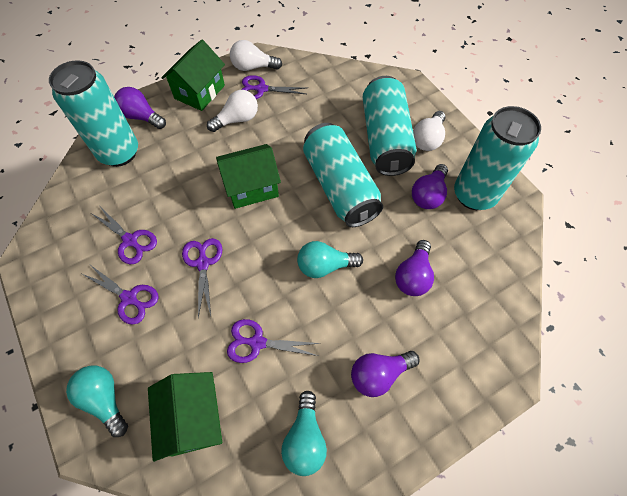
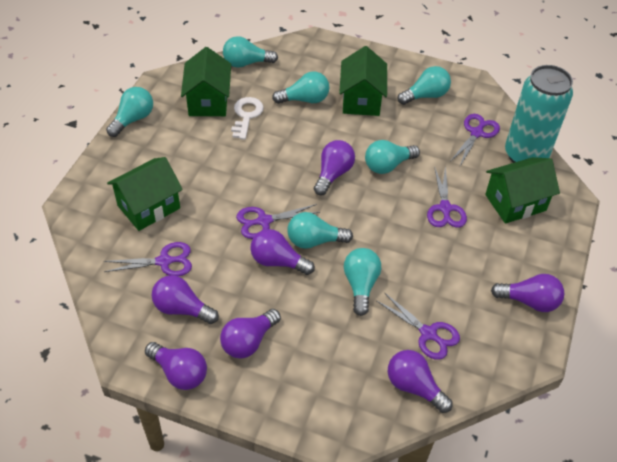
green house: [148,372,222,462] [161,40,225,111] [216,144,281,209] = 3 -> [107,157,183,231] [181,47,231,116] [339,46,387,116] [485,157,560,224] = 4
purple light bulb: [114,87,166,129] [351,351,419,397] [395,240,434,296] [412,164,448,209] = 4 -> [145,342,207,390] [151,275,219,324] [220,309,281,358] [251,229,315,275] [314,140,355,195] [388,350,453,413] [491,274,564,312] = 7
turquoise can: [49,60,138,167] [303,123,383,227] [362,76,416,176] [454,106,541,210] = 4 -> [505,65,573,163] = 1
turquoise light bulb: [66,366,128,437] [281,391,327,476] [297,241,363,278] = 3 -> [106,87,153,137] [223,36,278,68] [272,71,329,104] [287,212,353,249] [344,248,381,316] [365,140,420,174] [397,66,451,105] = 7
white key: none = 0 -> [231,97,264,140] = 1
white light bulb: [207,90,258,132] [230,40,282,71] [413,111,446,151] = 3 -> none = 0

